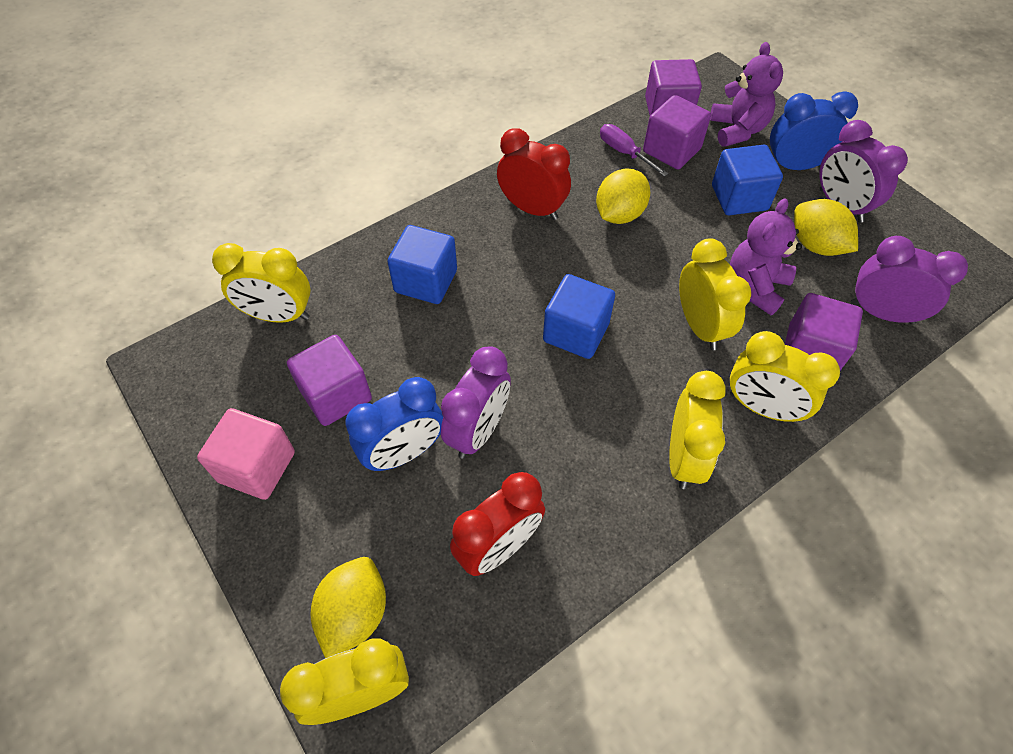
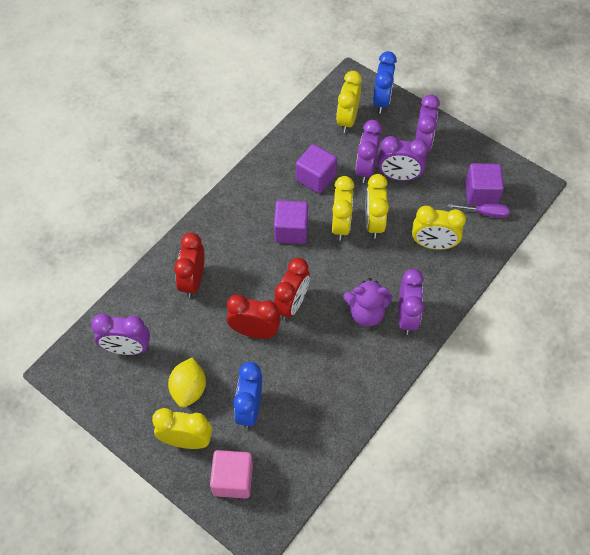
blue cube: [387,225,457,304] [543,274,615,359] [712,145,783,215] = 3 -> none = 0
purple clock: [441,346,511,459] [819,120,908,223] [851,236,968,325] = 3 -> [91,314,150,355] [356,120,382,183] [378,136,428,181] [398,269,424,335] [415,95,440,152] = 5
purple cube: [287,335,372,426] [643,95,711,169] [645,59,702,116] [785,293,863,371] = 4 -> [274,200,308,244] [296,144,337,193] [465,163,504,205] = 3
purple teddy bear: [710,42,783,147] [730,198,802,315] = 2 -> [343,278,393,327] = 1
red clock: [450,472,545,576] [497,128,571,220] = 2 -> [174,233,205,298] [227,294,281,339] [274,258,310,321] = 3
yellow lemon: [311,557,386,658] [596,168,650,224] [794,199,858,256] = 3 -> [168,357,206,408] = 1

